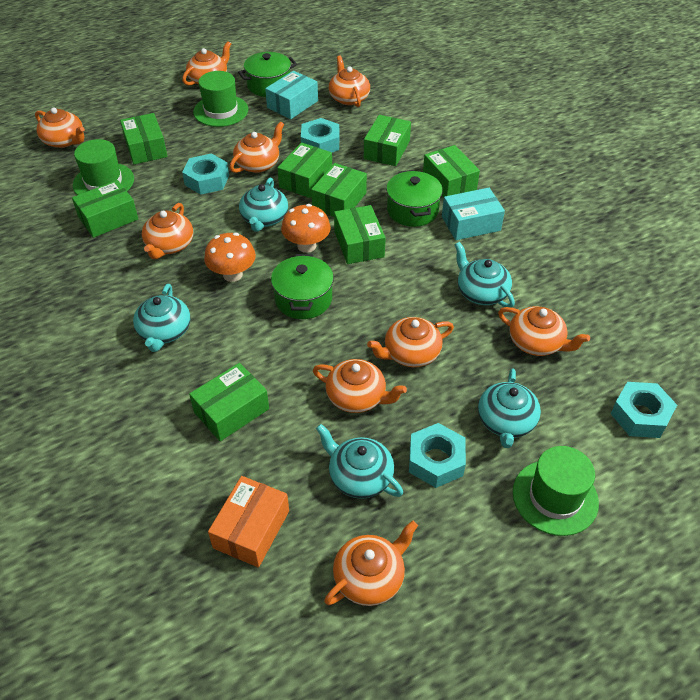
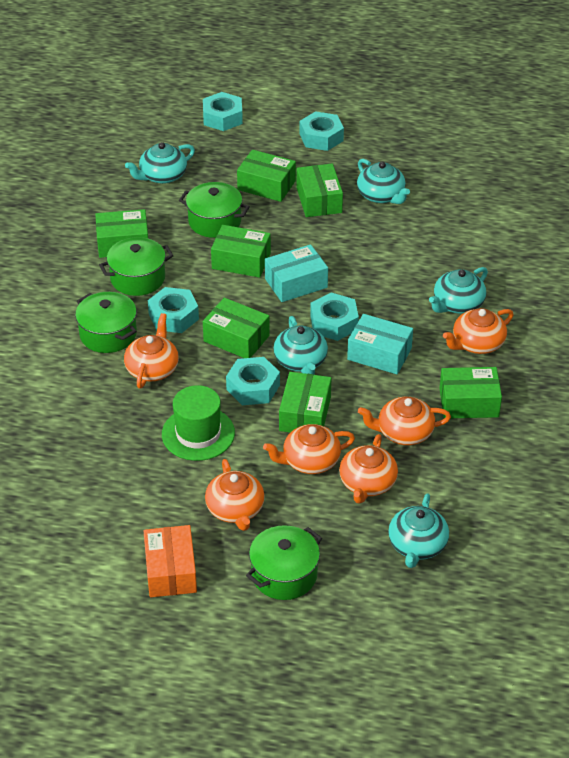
green box: [72,180,138,238] [120,113,168,164] [189,363,269,441] [277,143,332,198] [311,163,367,217] [334,205,386,264] [364,115,411,166] [423,145,480,198] = 8 -> [95,209,148,258] [203,298,270,358] [211,225,271,278] [237,150,296,202] [279,372,331,432] [296,164,343,217] [439,367,502,418] = 7
green hat: [73,139,134,195] [193,71,248,127] [513,446,599,536] = 3 -> [162,385,235,461] = 1
green pot: [238,52,297,97] [271,254,334,319] [386,170,443,227] = 3 -> [75,292,137,353] [99,237,174,296] [179,182,250,238] [246,525,322,600] = 4
orange mushroom: [204,233,256,282] [281,204,331,253] = 2 -> none = 0
orange teapot: [35,107,85,148] [142,203,193,259] [182,41,231,85] [230,121,284,173] [313,359,407,413] [324,520,418,606] [328,55,370,107] [367,317,454,367] [498,306,590,356] = 9 -> [124,313,179,388] [205,459,265,531] [263,424,355,474] [339,434,398,504] [358,397,451,445] [443,308,514,354] = 6
turquoise nut: [182,153,229,195] [301,118,339,152] [409,423,466,488] [611,382,677,438] = 4 -> [148,287,199,333] [203,92,243,131] [226,357,280,405] [300,111,344,151] [310,292,359,341] = 5

